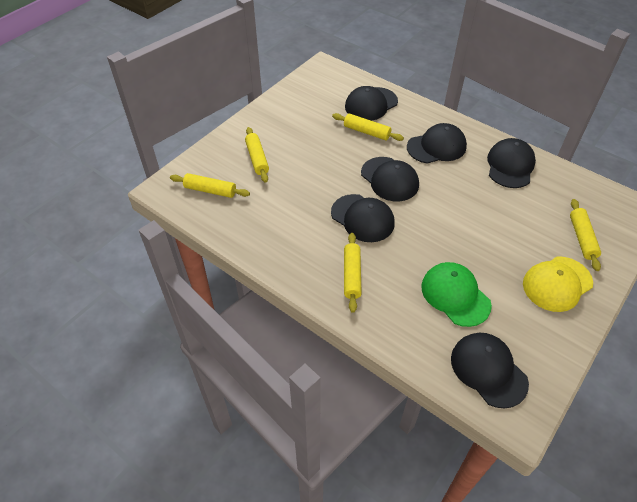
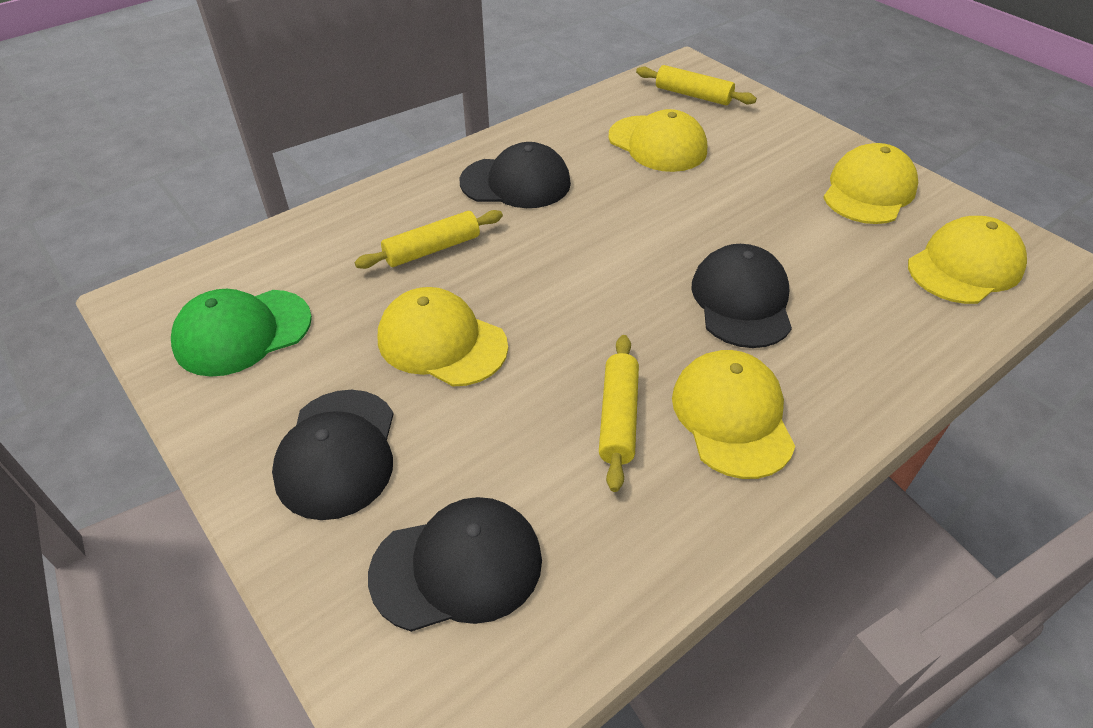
black cap: [331,194,395,242] [345,86,398,121] [361,157,419,201] [407,123,467,164] [451,333,529,408] [487,138,536,188] = 6 -> [272,390,394,520] [368,497,542,632] [460,142,571,208] [691,244,792,348] = 4
yellow cap: [523,257,593,312] = 1 -> [378,287,508,387] [609,109,707,172] [672,350,795,479] [823,143,918,224] [908,216,1027,304] = 5
yellow rolling pin: [170,173,250,198] [245,127,269,183] [332,113,404,141] [344,233,362,313] [570,199,601,271] = 5 -> [355,210,503,269] [599,335,639,492] [636,65,757,105] = 3

